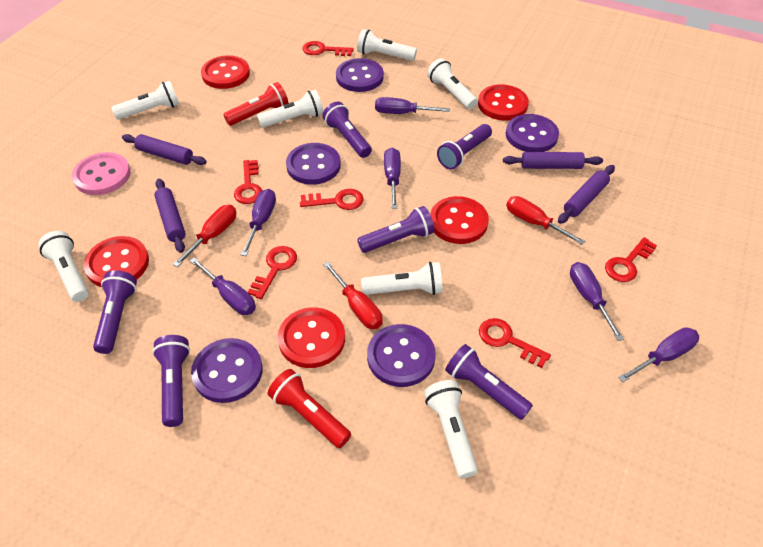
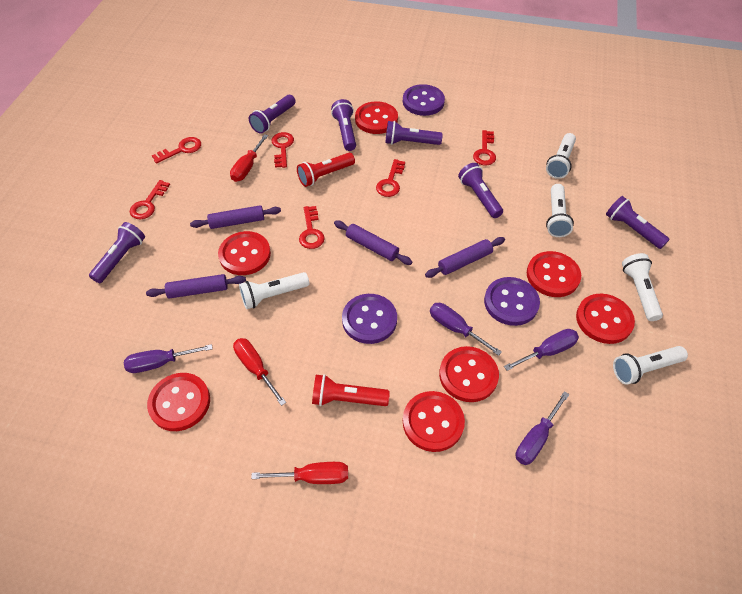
pink button: [72,152,131,195] = 1 -> none = 0
purple button: [191,338,263,403] [286,143,341,185] [336,58,384,92] [367,324,436,387] [506,114,559,152] = 5 -> [342,294,397,344] [403,84,445,116] [484,277,540,326] = 3
purple screwdriver: [190,257,256,315] [241,189,276,256] [375,97,450,114] [384,148,401,209] [570,262,624,341] [618,327,699,382] = 6 -> [124,344,213,373] [430,303,502,356] [504,329,579,371] [516,391,570,465] = 4
red button: [84,236,149,287] [201,55,250,89] [278,307,345,368] [430,196,489,244] [478,84,529,121] = 5 -> [147,373,210,431] [218,231,271,275] [355,101,398,134] [403,391,465,452] [439,346,499,402] [527,251,581,297] [576,294,635,344] = 7
white flashlight: [38,231,89,302] [111,81,179,119] [257,90,323,128] [357,29,417,61] [361,262,443,295] [424,380,478,478] [427,58,478,109] = 7 -> [239,272,309,309] [546,133,576,179] [546,184,574,237] [613,346,688,385] [622,253,663,321] = 5

